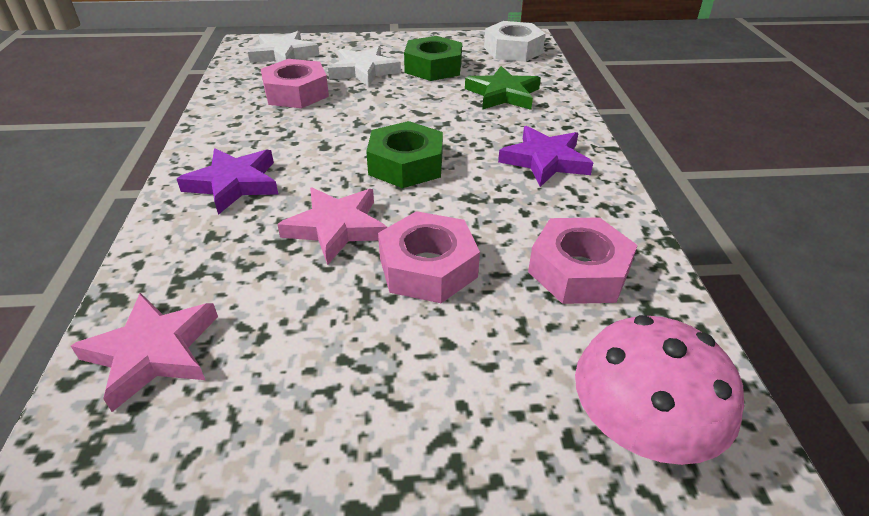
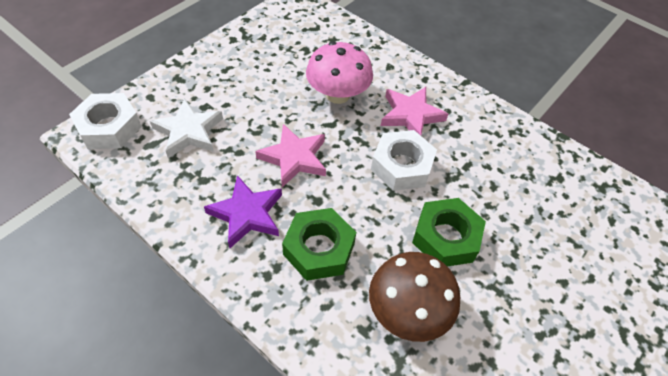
brown mushroom: none = 0 -> [369,252,460,342] = 1
green star: [465,66,541,110] = 1 -> none = 0
pink nut: [261,59,329,108] [378,211,480,303] [528,217,638,304] = 3 -> none = 0
purple star: [177,148,278,215] [498,126,593,187] = 2 -> [204,175,282,248] = 1
white nut: [484,21,546,62] = 1 -> [69,93,142,149] [371,130,437,191] = 2
white star: [248,31,319,63] [328,46,401,87] = 2 -> [150,98,223,158] = 1

